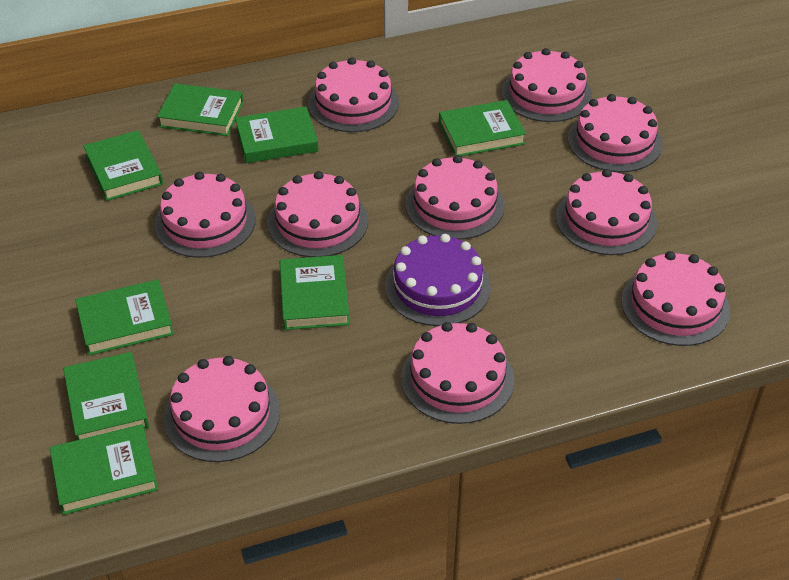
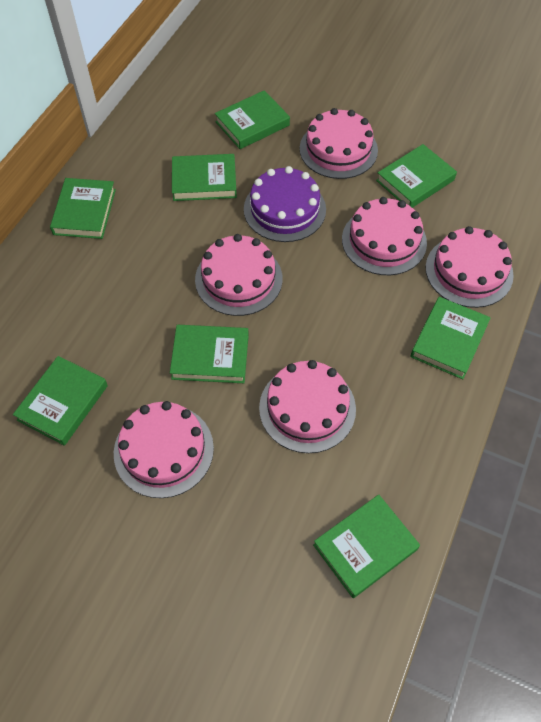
pink cake: [154,172,256,258] [163,356,280,462] [267,171,368,257] [308,57,399,132] [401,322,514,424] [406,155,505,240] [502,48,592,122] [556,169,657,255] [568,94,663,172] [621,251,730,346] = 10 -> [114,401,214,498] [195,234,283,316] [259,360,356,453] [300,108,378,179] [342,197,427,275] [426,226,514,308] = 6

